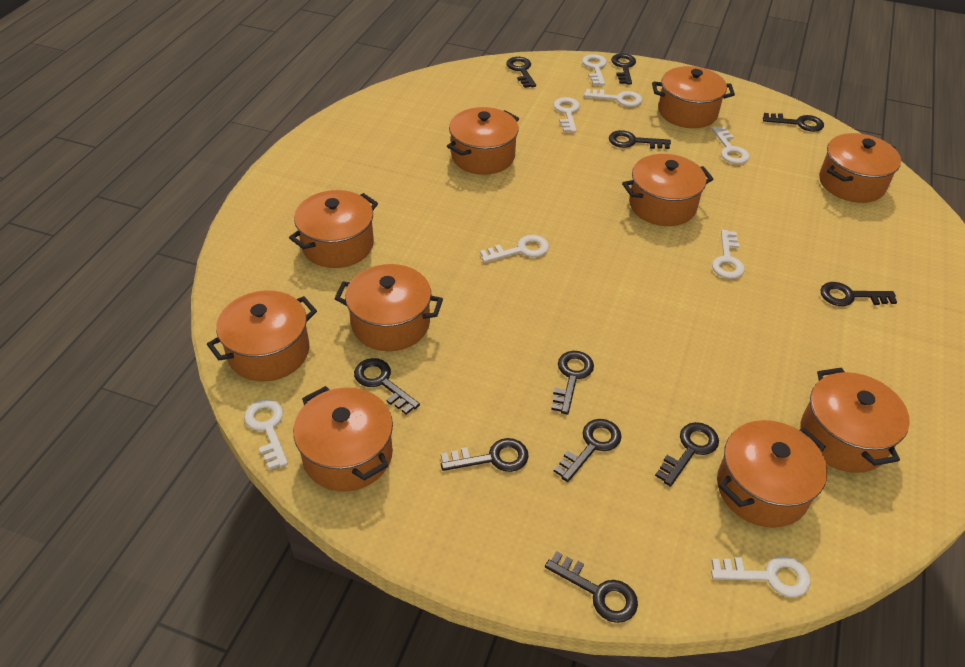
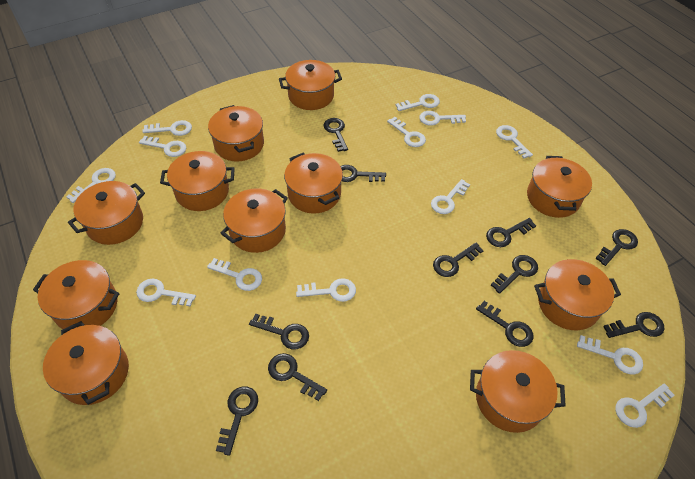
orange pot: [207,290,317,382] [289,190,378,268] [293,386,393,492] [334,264,443,351] [447,107,519,175] [622,154,713,226] [652,66,735,128] [717,420,827,528] [800,367,910,473] [819,133,901,203] = 10 -> [33,260,120,329] [43,321,129,405] [68,181,145,245] [160,151,235,211] [208,105,264,162] [220,188,288,253] [279,60,342,110] [284,153,343,214] [470,350,566,433] [527,156,592,218] [534,259,621,330] = 11
white key: [244,399,288,470] [480,235,549,263] [553,97,580,133] [582,54,607,85] [584,89,642,107] [711,556,810,597] [712,126,750,164] [712,230,745,279] = 8 -> [66,168,116,203] [136,279,196,307] [139,136,186,157] [142,120,192,136] [207,258,262,291] [296,278,356,302] [387,117,426,147] [396,94,440,111] [419,111,466,126] [431,179,470,214] [496,125,533,158] [577,335,643,375] [615,383,675,428] = 13

